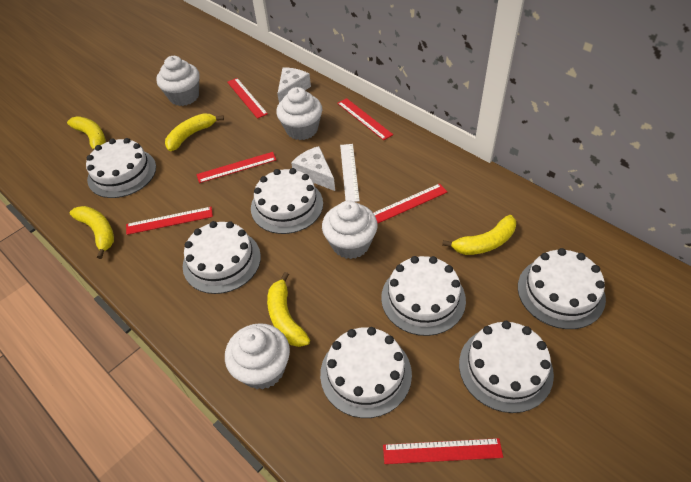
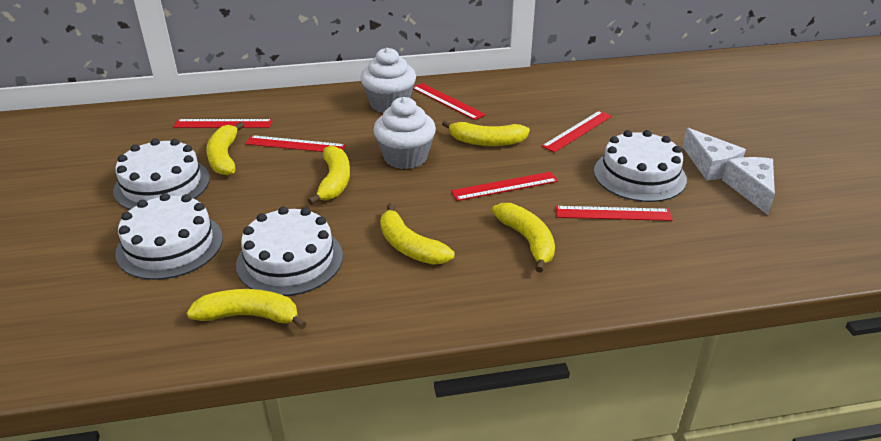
white cake: [86,138,156,198] [183,221,261,294] [251,168,323,234] [320,327,412,418] [381,256,466,336] [459,321,554,413] [518,248,606,329] = 7 -> [113,138,210,210] [115,193,223,280] [236,206,343,296] [594,130,687,202] = 4
white cupcake: [156,56,200,106] [225,323,290,390] [276,87,322,140] [322,201,378,259] = 4 -> [360,48,416,113] [373,97,436,169] = 2
white ruler: [340,144,360,202] = 1 -> none = 0
yellow banana: [67,117,106,150] [70,206,114,259] [165,113,224,151] [267,272,310,347] [442,215,516,255] = 5 -> [187,289,307,329] [206,122,245,176] [308,145,350,205] [380,203,454,265] [442,120,530,146] [492,203,555,273] = 6

